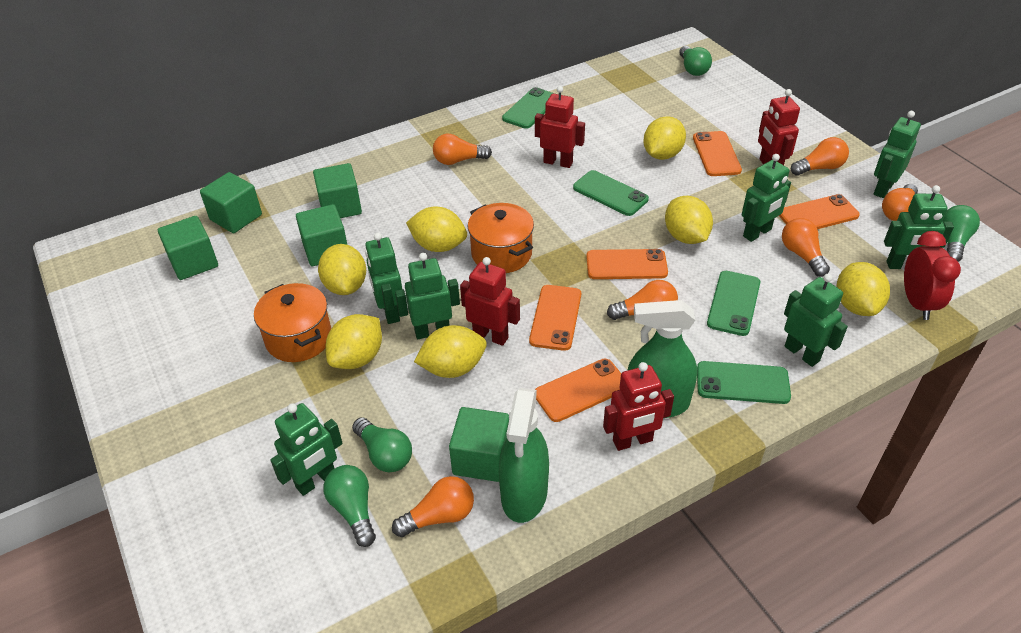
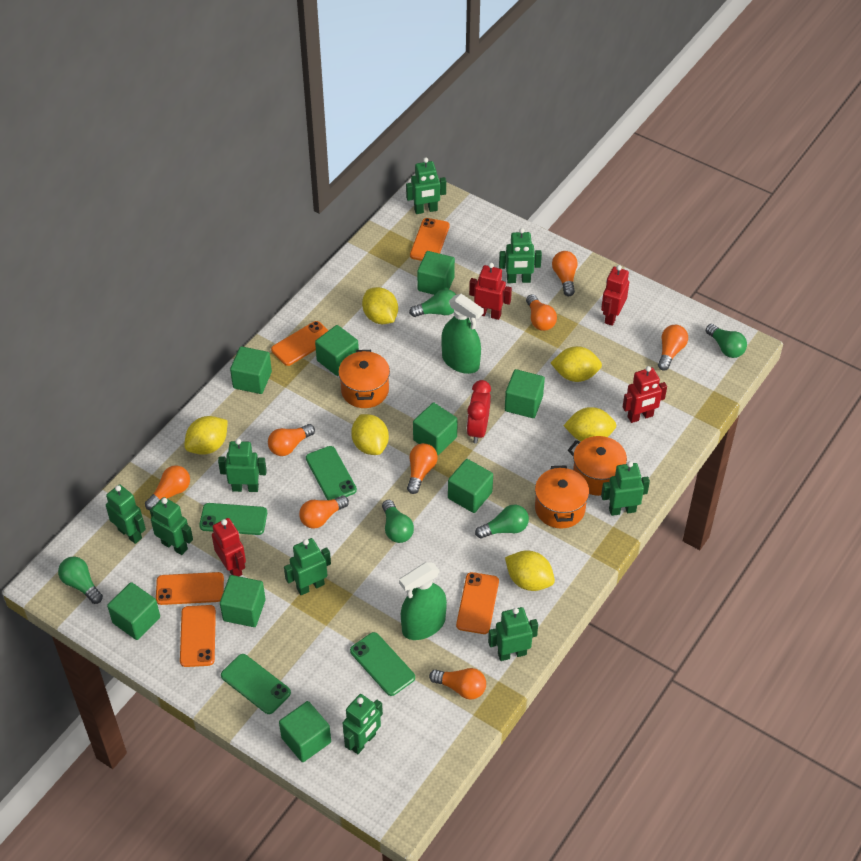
green cube: [158,216,218,280] [200,172,262,233] [296,204,347,266] [313,163,362,218] [449,407,509,482] = 5 -> [107,582,160,640] [220,575,266,627] [230,346,272,394] [279,701,331,762] [315,325,359,376] [413,402,458,455] [417,251,455,295] [448,459,493,513] [505,369,545,418] = 9
green light bulb: [324,465,376,547] [352,417,412,472] [679,46,712,76] [943,205,980,262] = 4 -> [58,557,103,604] [382,500,414,543] [409,289,456,317] [475,504,529,539] [706,324,747,358] = 5
green robot: [270,403,343,496] [365,233,402,324] [395,253,460,339] [742,154,791,242] [784,274,848,367] [874,111,921,198] [884,185,954,269] = 7 -> [106,485,146,544] [150,497,193,555] [218,439,267,492] [284,538,331,595] [343,694,383,754] [406,158,446,214] [488,607,538,661] [499,228,542,283] [601,461,650,516] = 9
orange light bulb: [392,476,474,537] [433,134,492,165] [607,280,678,320] [782,218,830,277] [791,137,849,176] [882,184,918,221] = 6 -> [145,465,190,510] [268,424,315,456] [299,495,349,528] [407,443,438,494] [429,668,486,700] [526,294,557,331] [552,251,578,296] [658,325,688,371] = 8
orange pot: [254,283,331,362] [468,203,534,273] = 2 -> [338,350,390,408] [535,465,589,529] [568,436,627,496] = 3
yellow lemon: [318,244,366,295] [325,314,382,369] [406,206,467,252] [414,325,487,378] [643,116,686,160] [665,196,713,244] [837,262,890,316] = 7 -> [185,416,228,455] [351,414,389,455] [362,287,398,324] [505,550,555,591] [551,346,602,382] [563,407,617,441] = 6

